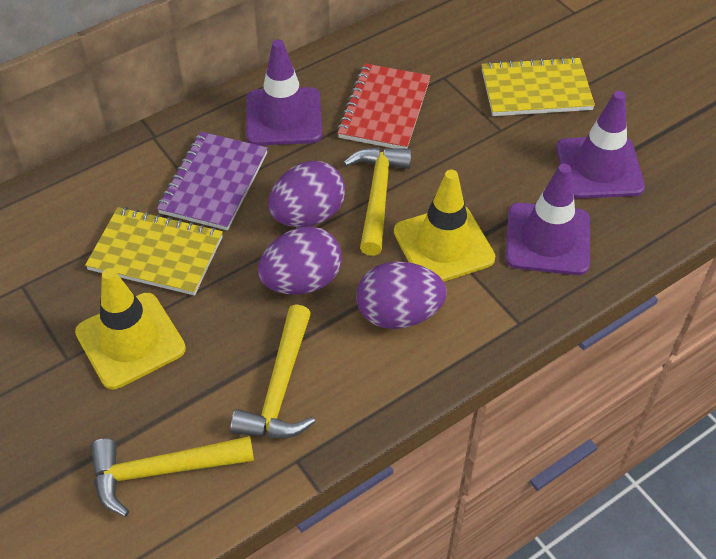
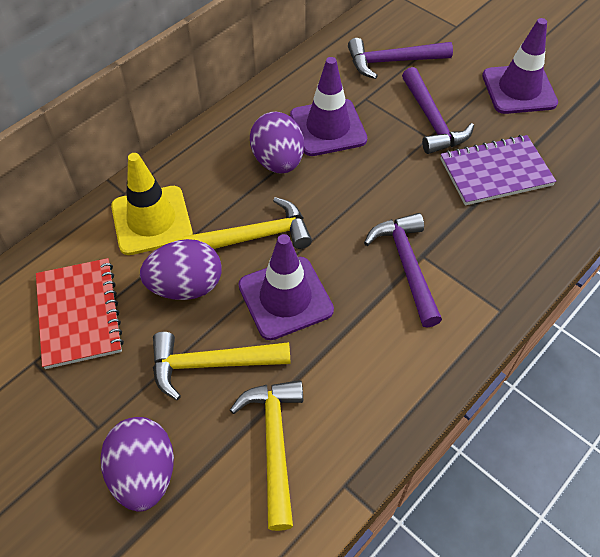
purple hammer: none = 0 -> [348,38,453,79] [364,213,442,328] [402,67,474,154] = 3
yellow notebook: [85,207,223,295] [481,57,595,116] = 2 -> none = 0
yellow traffic cone: [75,268,186,389] [394,170,495,282] = 2 -> [111,153,193,255] = 1

